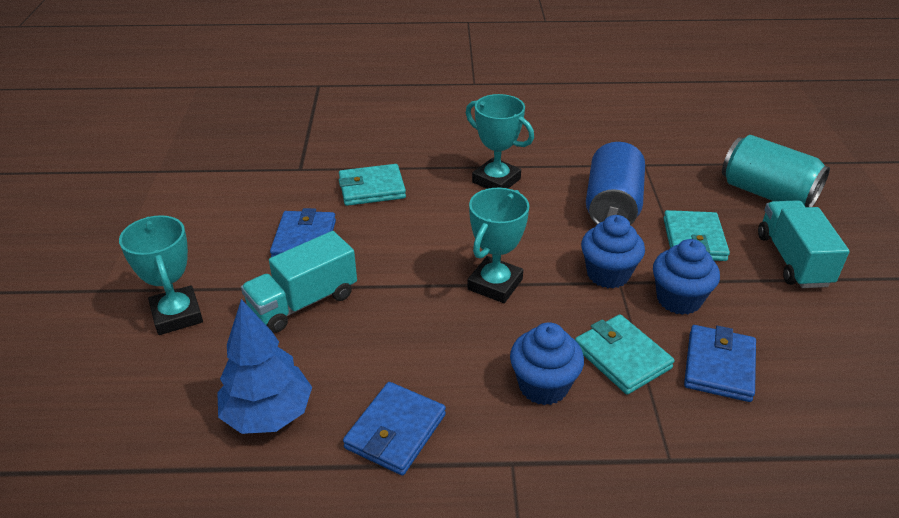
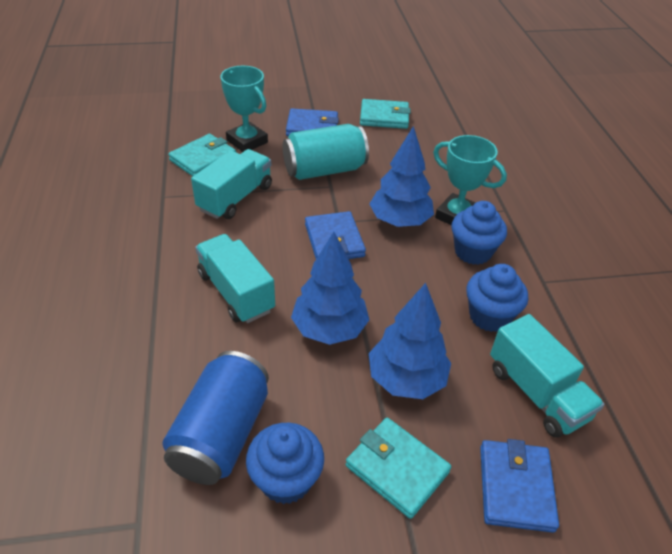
blue tree: [217,299,312,434] = 1 -> [291,232,369,345] [369,126,434,227] [369,283,451,399] = 3
turquoise trophy: [119,215,203,335] [466,94,534,189] [467,188,529,303] = 3 -> [220,66,268,152] [433,135,507,225] = 2
turquoise truck: [241,231,357,333] [758,200,850,288] = 2 -> [191,149,272,219] [195,234,275,323] [490,314,605,438] = 3

